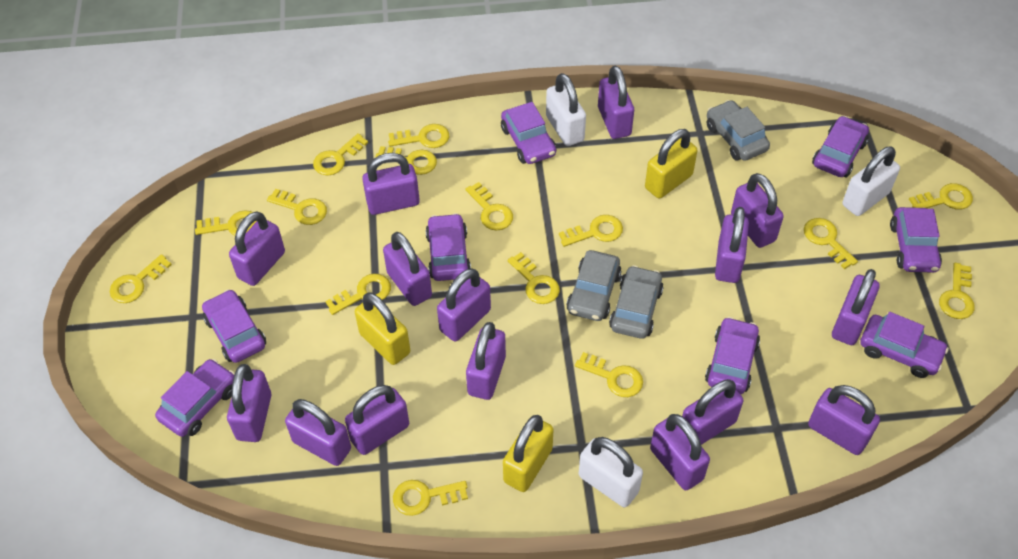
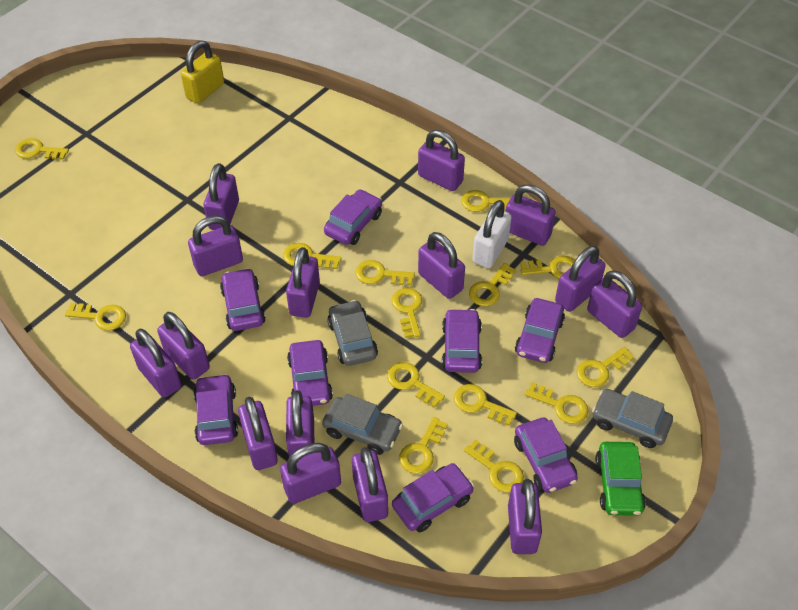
green car: none = 0 -> [595,442,646,516] = 1
white padlock: [546,73,586,146] [579,437,643,507] [842,147,900,216] = 3 -> [472,200,512,268] = 1
yellow key: [110,254,172,303] [195,210,257,236] [267,189,327,225] [313,133,368,175] [325,274,391,315] [375,146,437,175] [388,124,449,148] [393,480,468,516] [466,182,513,231] [508,252,560,304] [559,215,623,247] [575,352,643,397] [804,218,858,269] [909,183,973,210] [939,263,975,319] = 15 -> [15,138,69,160] [65,303,126,331] [283,243,342,269] [355,260,415,285] [387,362,445,408] [391,288,422,338] [399,417,448,474] [454,384,517,426] [461,190,511,212] [464,439,524,492] [469,263,516,306] [520,256,575,278] [525,382,589,424] [577,346,634,387] = 14
yellow padlock: [355,293,410,365] [503,415,554,492] [645,129,698,199] = 3 -> [181,41,224,104] = 1

